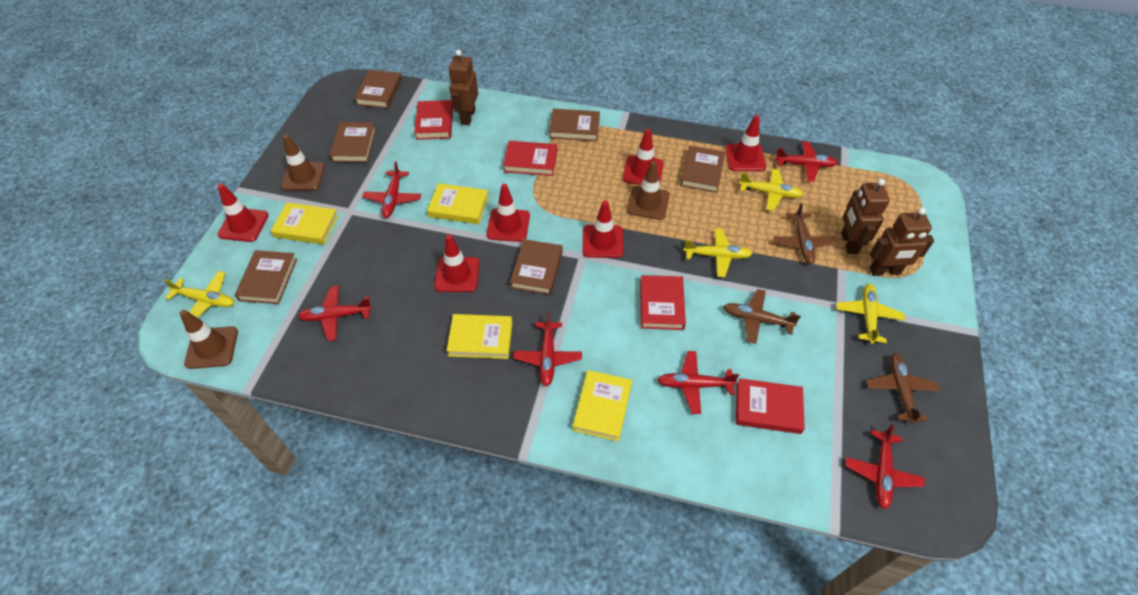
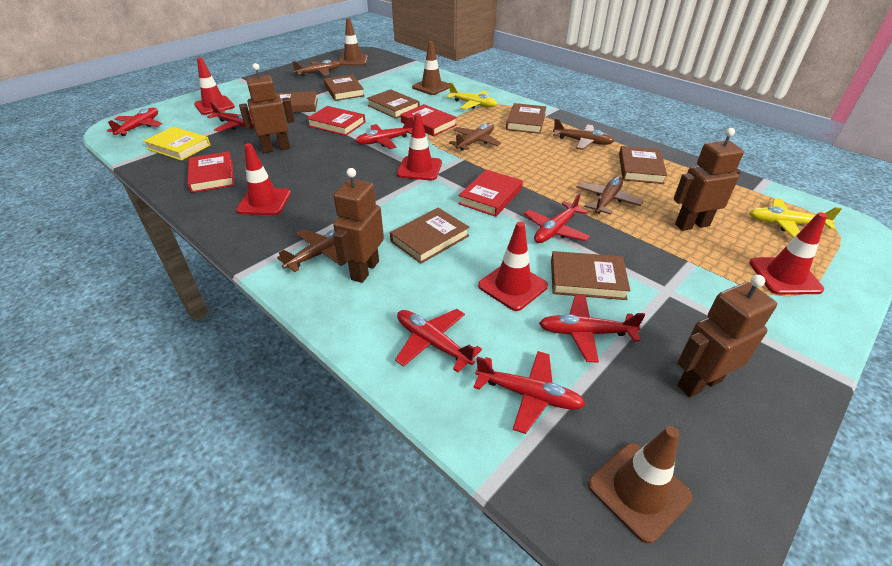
brown book: [235,250,297,304] [330,122,376,163] [354,70,402,108] [510,239,563,295] [549,109,600,141] [680,146,725,193] = 6 -> [275,91,318,113] [324,75,364,101] [367,89,420,119] [390,208,470,264] [506,103,546,134] [551,251,630,300] [619,146,667,184] = 7
brown plane: [723,289,801,344] [773,203,836,264] [867,353,940,424] = 3 -> [277,229,346,272] [292,60,340,76] [449,123,501,151] [553,118,615,150] [576,176,643,215] = 5
brown robot: [449,50,478,125] [841,179,890,254] [869,208,934,276] = 3 -> [239,63,295,153] [333,168,384,283] [673,128,744,231] [677,275,777,397] = 4
red plane: [298,286,372,341] [362,161,421,218] [513,312,582,387] [658,351,739,414] [775,142,838,182] [845,424,925,509] = 6 -> [107,108,162,136] [207,102,254,132] [356,117,413,149] [395,309,482,372] [474,351,586,434] [524,193,590,243] [539,295,645,363] = 7
red traffic cone: [218,183,269,242] [434,234,479,292] [486,184,530,242] [583,200,624,258] [623,129,664,185] [725,115,766,171] = 6 -> [194,57,235,115] [236,143,291,215] [397,113,442,181] [478,222,548,311] [749,212,827,295] = 5
yellow book: [271,202,339,245] [427,183,489,224] [447,314,513,359] [573,370,632,441] = 4 -> [143,127,210,161] = 1
yellow plane: [164,271,235,318] [683,228,753,277] [739,169,804,211] [836,284,905,344] = 4 -> [446,83,497,110] [749,198,842,238] = 2

